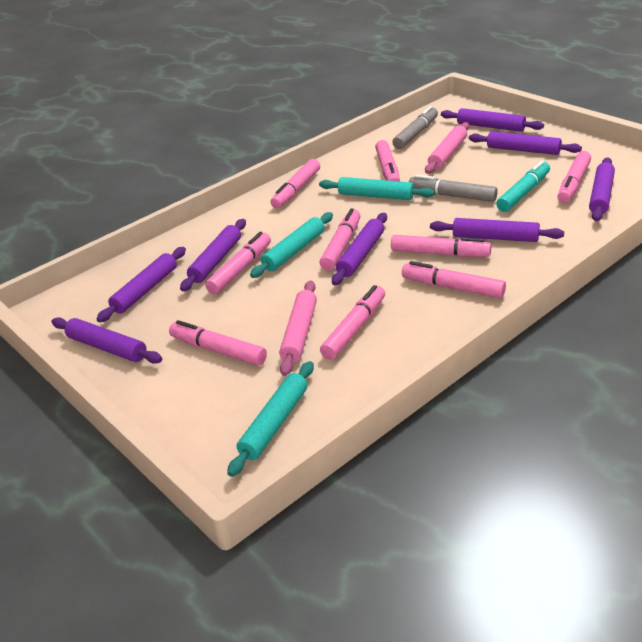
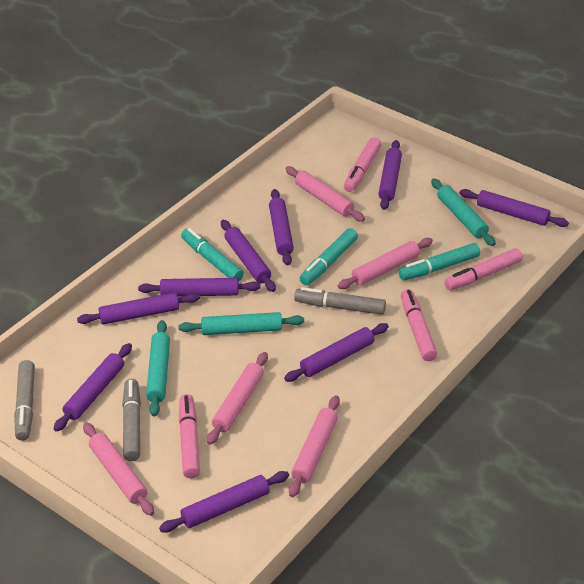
grey marker: [392,106,438,149] [409,174,498,202] = 2 -> [14,360,35,441] [122,379,141,461] [294,287,386,315] = 3
pink marker: [169,320,267,366] [205,232,271,294] [270,159,320,209] [320,208,360,271] [320,285,385,360] [375,140,400,182] [391,235,491,257] [402,261,506,298] [558,151,591,203] = 9 -> [179,394,200,478] [344,137,381,192] [401,289,437,361] [445,248,523,290] = 4
pink rolling pin: [279,281,317,376] [425,122,469,174] = 2 -> [83,422,154,516] [207,352,268,445] [285,166,365,222] [289,395,340,497] [338,238,433,289] = 5
purple rolling pin: [52,317,162,364] [97,247,186,322] [180,219,246,291] [332,213,387,285] [430,218,564,242] [441,108,544,132] [469,131,582,155] [589,158,615,221] = 8 -> [54,343,132,432] [77,292,200,325] [138,278,261,297] [159,471,289,533] [221,220,276,292] [269,189,294,265] [284,323,389,382] [378,140,402,210] [460,189,569,227] = 9
turquoise marker: [496,160,550,212] = 1 -> [181,228,244,282] [299,228,358,285] [398,243,480,281] = 3

